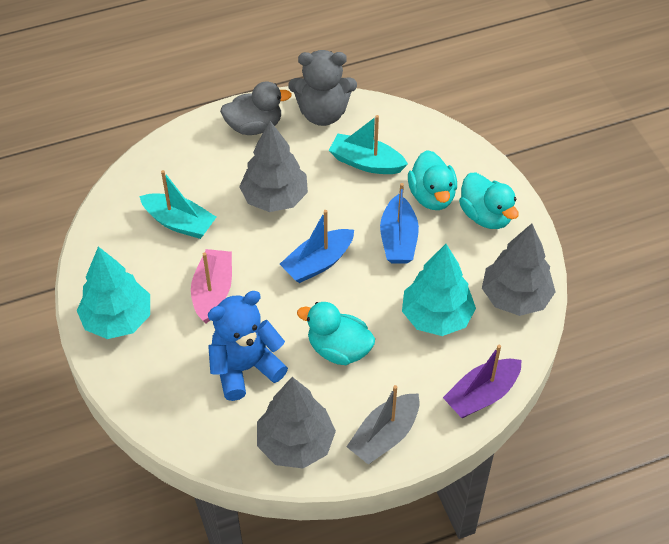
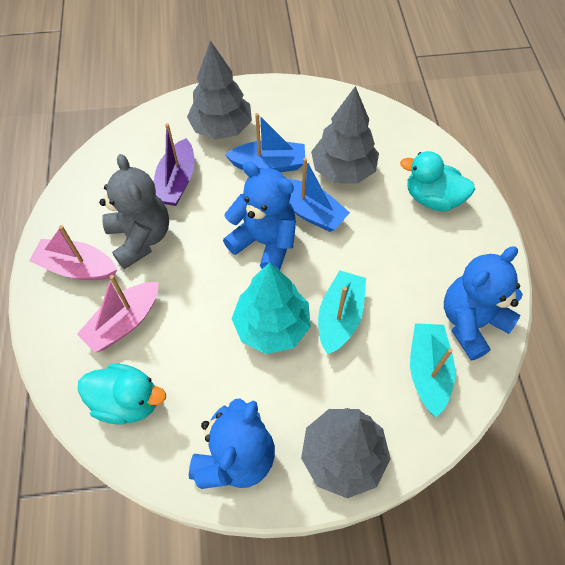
blue teddy bear: [208,291,288,401] = 1 -> [189,398,275,489] [223,161,296,270] [444,246,523,361] = 3
grey boat: [346,385,420,464] = 1 -> none = 0
grey duck: [220,82,292,135] = 1 -> none = 0
pink boat: [191,249,232,323] = 1 -> [29,225,117,280] [77,275,159,353] = 2
turquoise duck: [297,302,375,365] [408,150,457,210] [459,173,519,229] = 3 -> [78,363,166,425] [400,151,475,211] = 2
turquoise tree: [77,247,150,339] [402,244,476,336] = 2 -> [232,262,311,354] = 1

